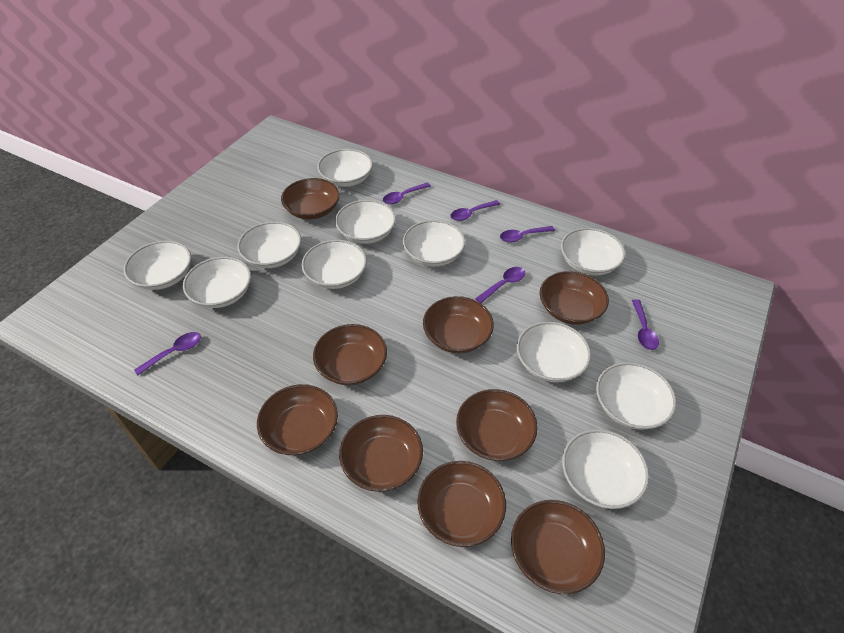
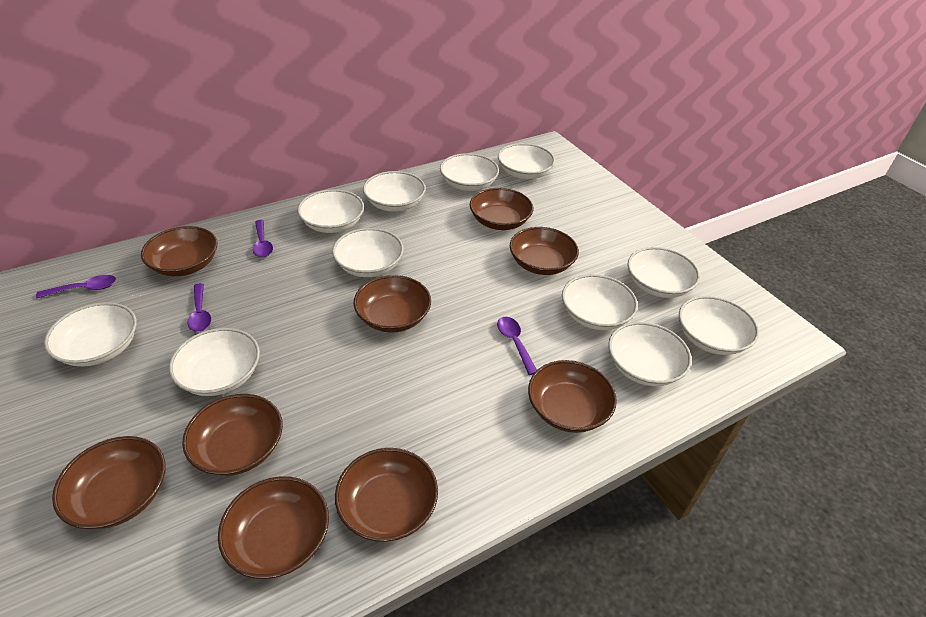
purple spoon: [134,332,201,375] [383,183,431,204] [450,200,500,221] [475,267,525,303] [500,226,555,243] [632,299,659,350] = 6 -> [36,275,116,298] [188,283,211,332] [253,220,273,258] [497,317,537,375] = 4

